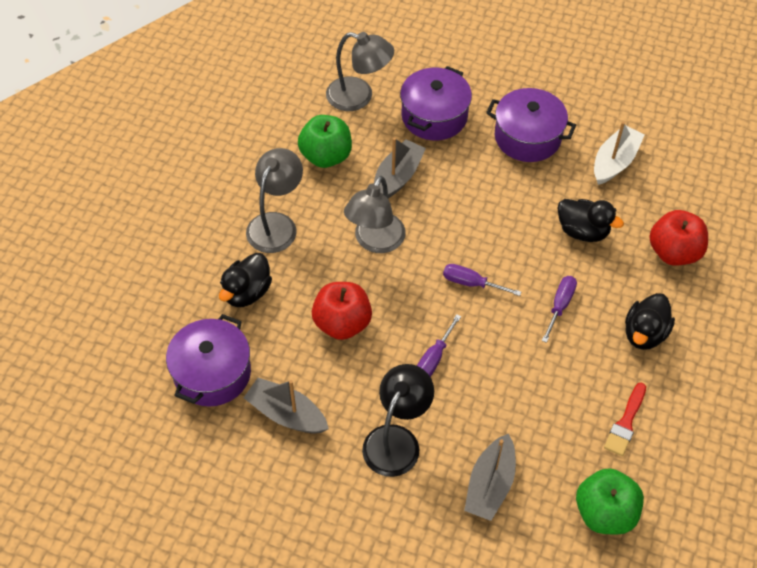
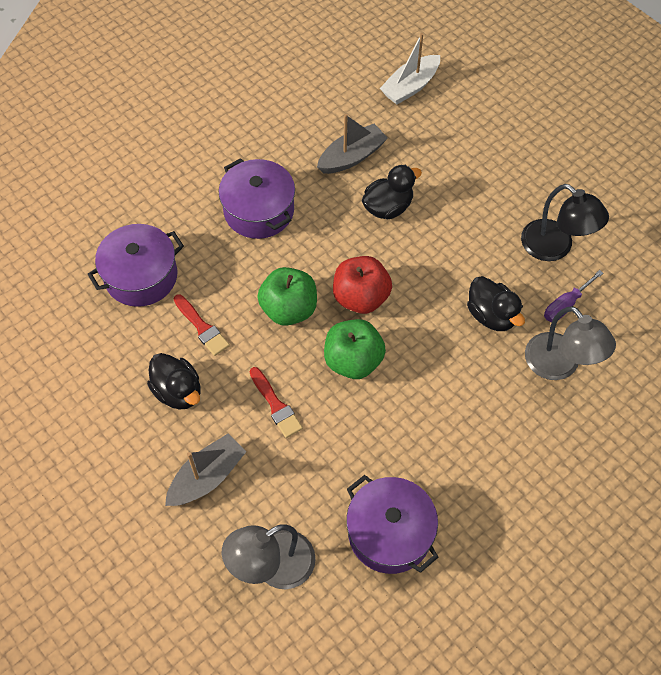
grey boat: [244,378,329,433] [374,137,426,198] [464,434,516,521] = 3 -> [165,434,247,506] [317,114,388,174] = 2
grey lamp: [246,148,303,253] [326,32,394,111] [344,176,406,253] = 3 -> [222,525,316,589] [525,306,616,380] = 2
purple screwdriver: [417,314,461,377] [443,264,521,296] [542,276,577,343] = 3 -> [544,270,603,322] = 1
red apple: [312,282,372,340] [649,210,708,266] = 2 -> [333,256,392,314] = 1
red brush: [604,383,646,456] = 1 -> [174,294,230,356] [249,367,303,438] = 2

